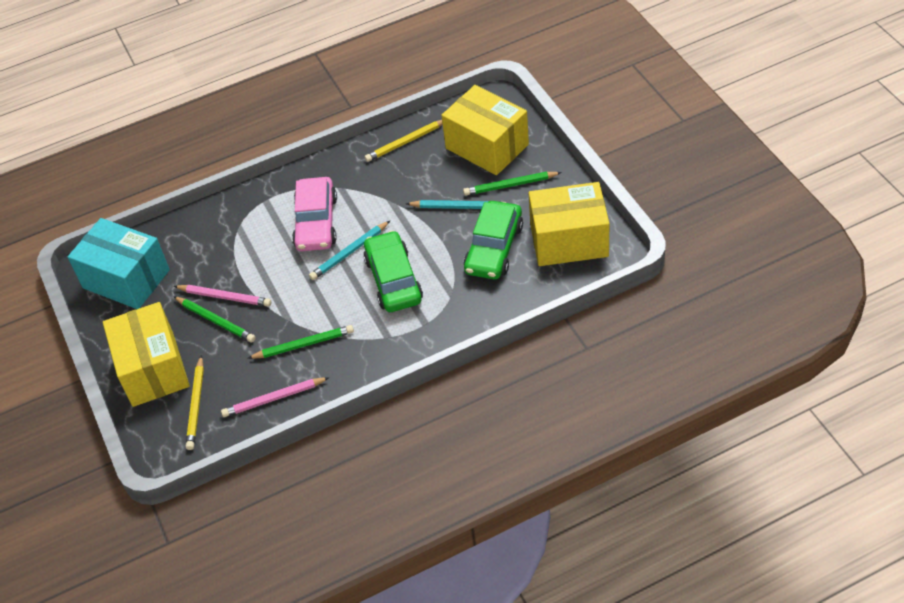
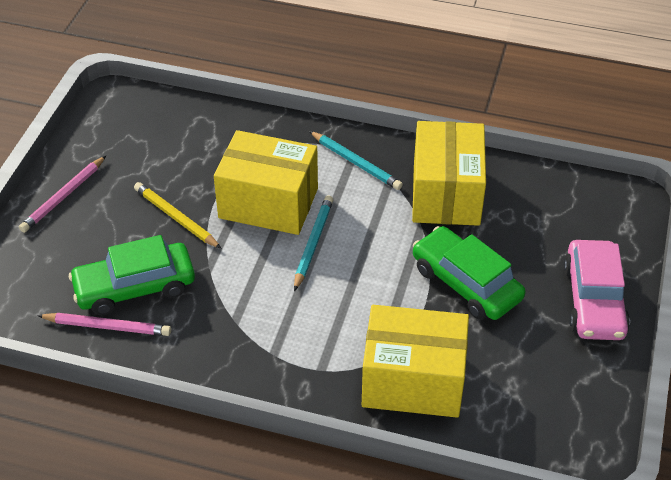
green pencil: [173,296,256,342] [247,325,354,359] [463,172,562,196] = 3 -> none = 0
turquoise box: [68,218,170,309] = 1 -> none = 0
yellow pencil: [186,355,204,450] [364,120,443,162] = 2 -> [134,182,222,249] = 1

